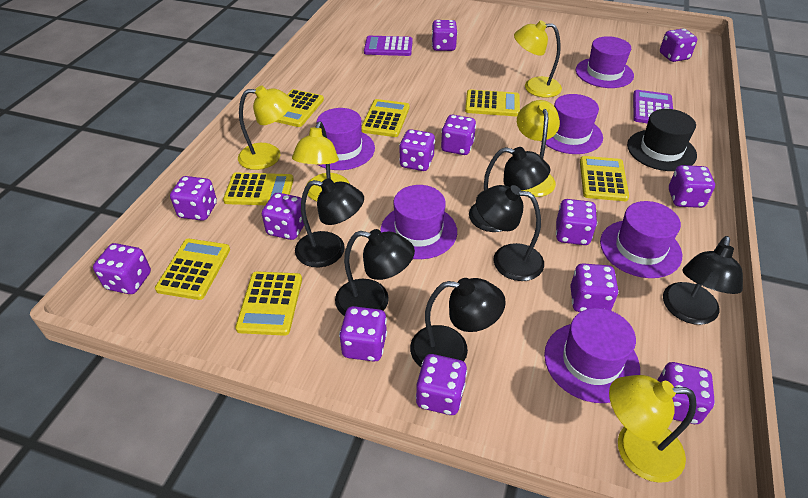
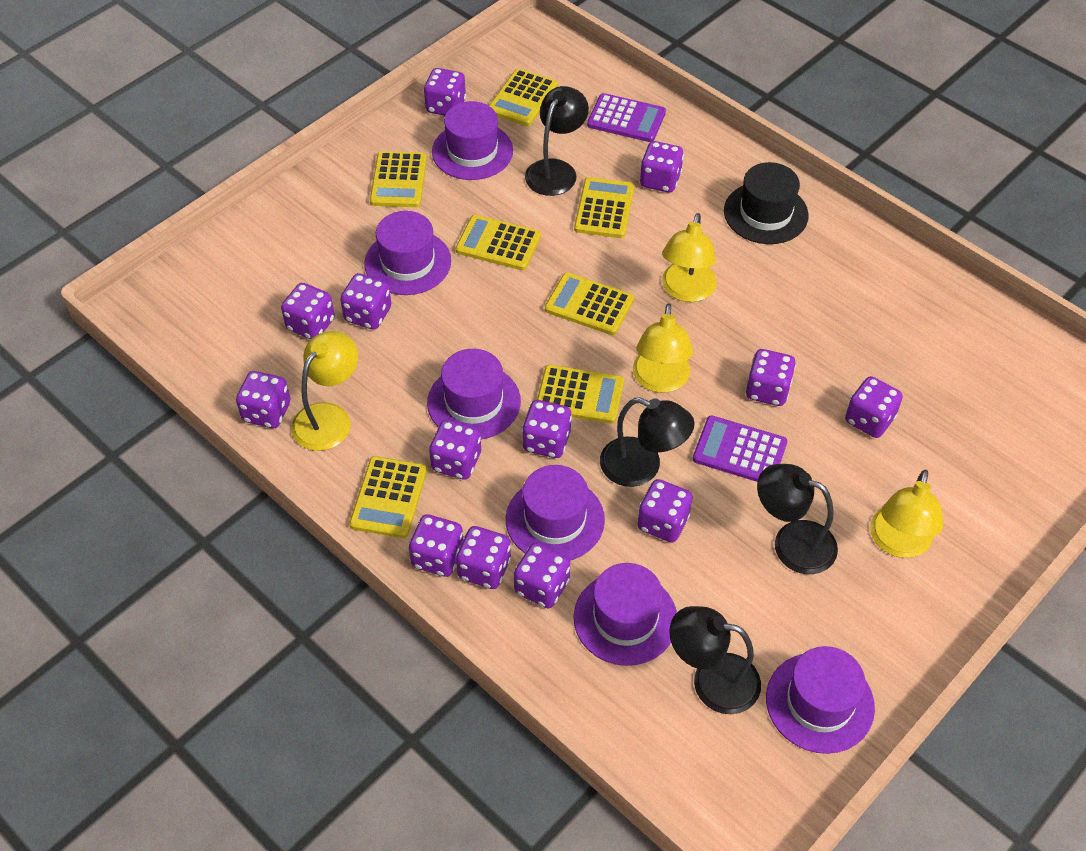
black lamp: [295,178,364,268] [335,229,415,316] [410,278,506,367] [469,147,550,232] [476,185,544,281] [663,236,743,325] = 6 -> [525,86,589,196] [600,398,695,487] [669,606,761,714] [757,464,838,574] = 4
yellow lamp: [238,86,293,170] [292,121,350,201] [514,20,562,98] [517,100,560,197] [609,375,696,483] = 5 -> [291,331,358,451] [633,304,693,393] [662,213,717,302] [870,470,944,558] = 4

